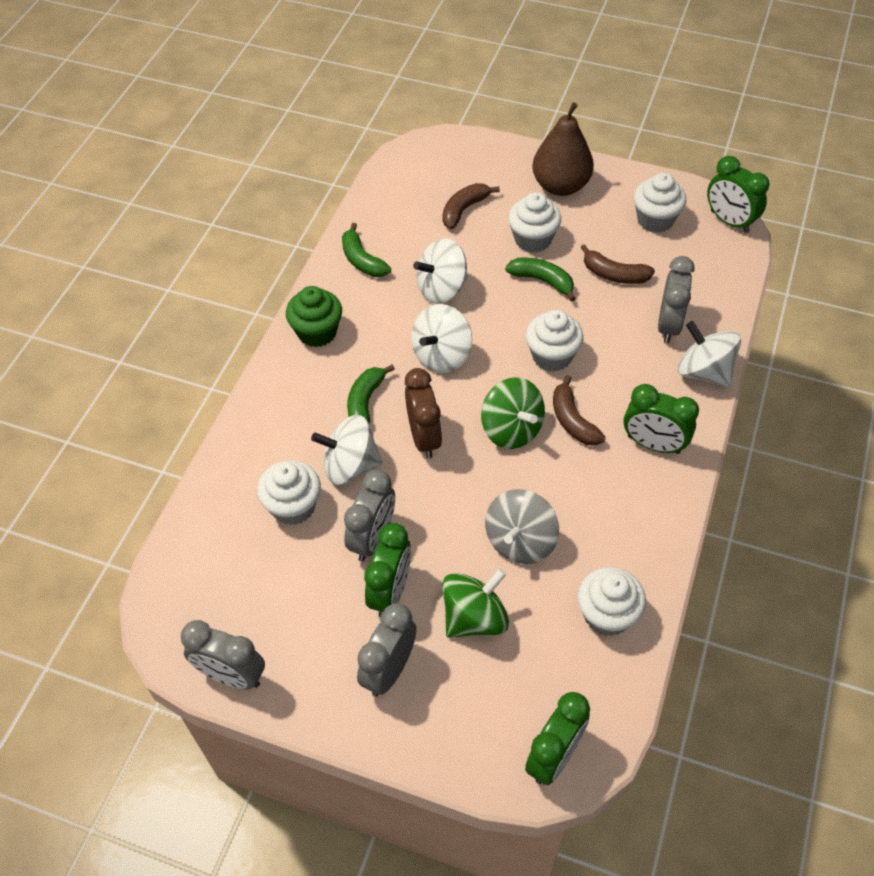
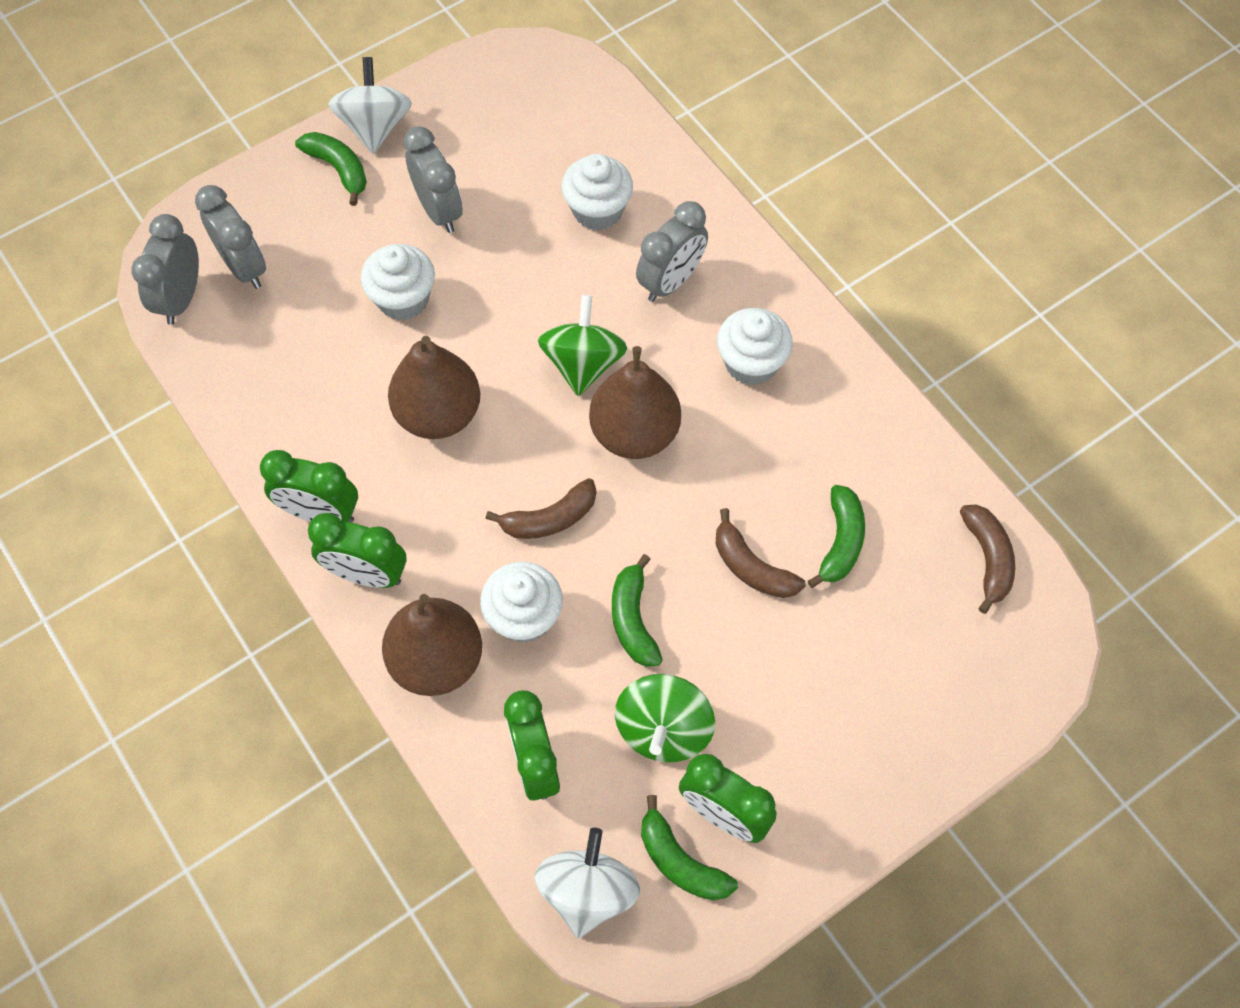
brown clock: [405,368,442,459] = 1 -> none = 0
brown pear: [532,102,594,196] = 1 -> [382,594,482,696] [388,336,480,439] [589,346,681,459] = 3
green banana: [342,223,391,277] [347,365,395,424] [505,258,576,301] = 3 -> [295,132,367,206] [612,554,663,667] [641,795,738,901] [808,485,865,588] = 4
green cupcake: [286,286,342,347] = 1 -> none = 0
grey spinning top: [485,489,559,564] = 1 -> none = 0
white cupcake: [257,460,321,525] [508,192,561,253] [526,310,584,372] [577,567,646,636] [633,173,686,233] = 5 -> [361,244,435,321] [480,562,563,643] [562,154,633,230] [717,308,793,385] = 4
white spinning top: [311,415,383,485] [411,304,472,373] [413,238,468,304] [678,321,741,387] = 4 -> [328,57,412,154] [534,828,640,938] = 2

